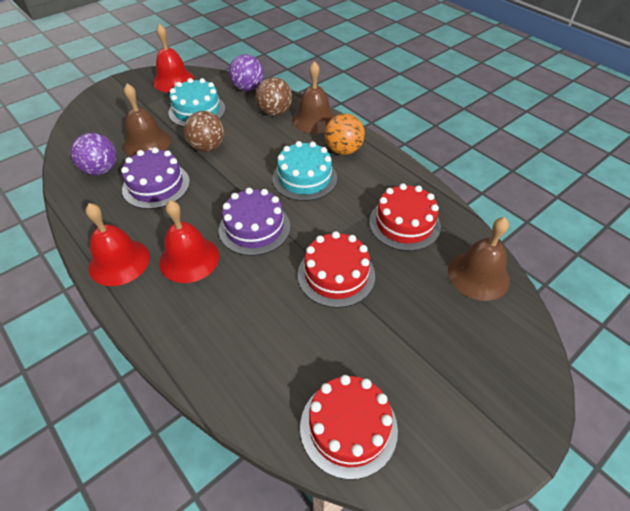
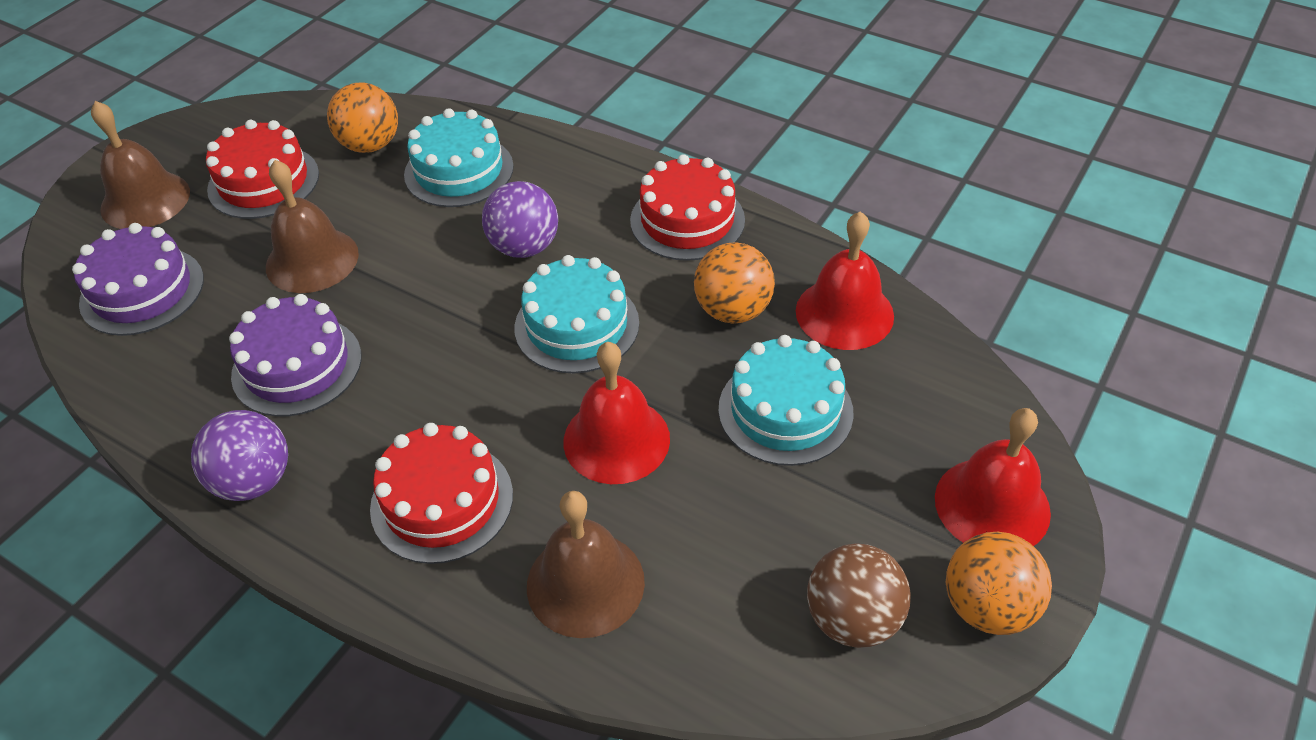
brown ball: [184,111,224,152] [255,77,292,116] = 2 -> [807,543,911,648] = 1
orange ball: [325,114,365,155] = 1 -> [327,82,398,153] [694,242,775,324] [946,532,1052,635] = 3
turquoise cake: [168,78,225,127] [272,141,337,201] = 2 -> [404,108,514,207] [514,255,639,373] [718,335,854,466] = 3

